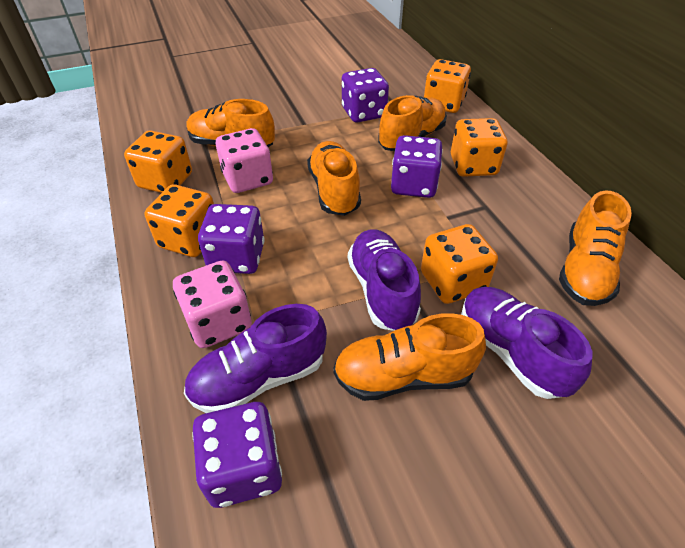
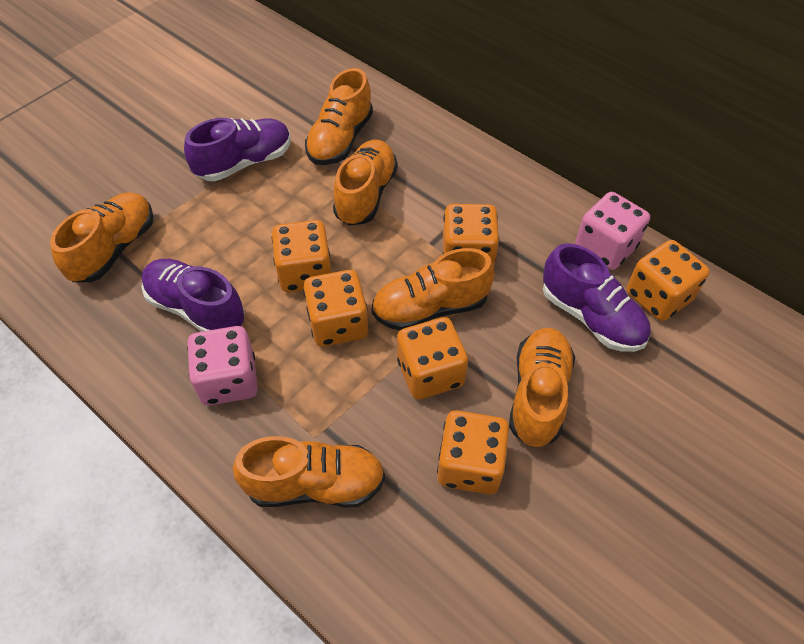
orange dice: [124,130,192,193] [145,184,214,257] [421,224,498,304] [424,59,471,113] [451,118,507,177] = 5 -> [272,220,331,292] [303,270,368,347] [397,317,468,400] [437,410,509,494] [443,204,499,266] [626,240,709,321] = 6
orange shoe: [186,99,275,147] [307,141,361,216] [333,313,486,401] [378,95,447,151] [559,190,632,306] = 5 -> [50,192,154,282] [233,436,385,508] [305,68,373,165] [333,140,398,226] [372,248,495,331] [509,328,575,447] = 6
purple dice: [192,402,282,508] [198,204,265,274] [342,68,389,123] [391,135,443,198] = 4 -> none = 0

